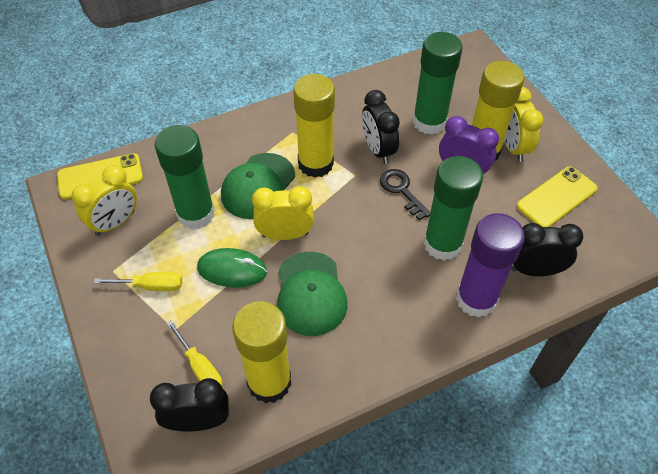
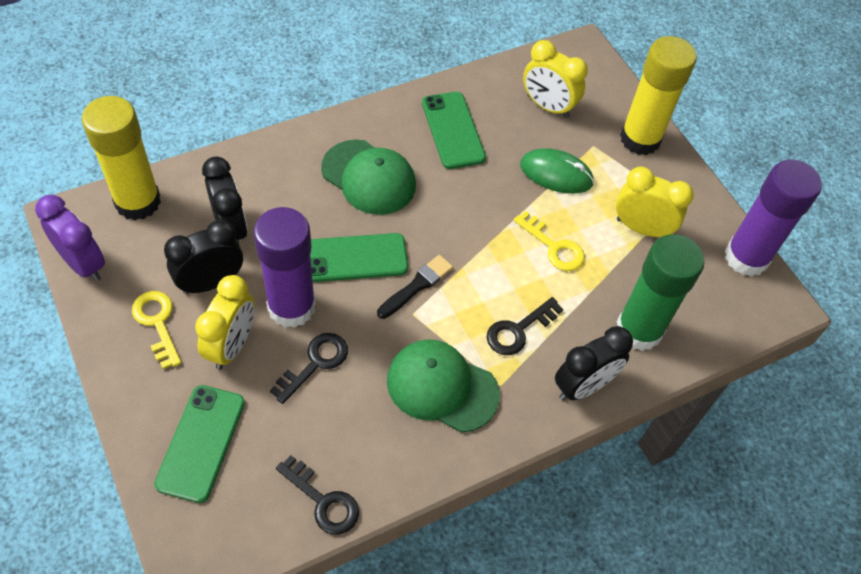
black brush: none = 0 -> [377,255,453,319] = 1
black key: [380,169,430,220] = 1 -> [270,333,348,404] [276,455,359,535] [486,297,563,355] = 3
green glue stick: [155,125,215,229] [413,32,463,135] [423,156,483,261] = 3 -> [617,234,705,351] = 1
green phone: none = 0 -> [154,385,245,503] [310,233,408,282] [422,92,486,169] = 3
purple glue stick: [456,213,525,318] = 1 -> [254,207,316,328] [725,160,822,277] = 2
yellow glue stick: [232,301,291,404] [293,74,335,178] [472,61,524,163] = 3 -> [82,96,161,220] [620,36,697,155] = 2
yellow key: none = 0 -> [132,291,181,369] [514,211,585,271] = 2
yellow phone: [57,153,143,200] [517,166,598,227] = 2 -> none = 0
yellow screwdriver: [94,272,182,291] [166,320,223,387] = 2 -> none = 0

